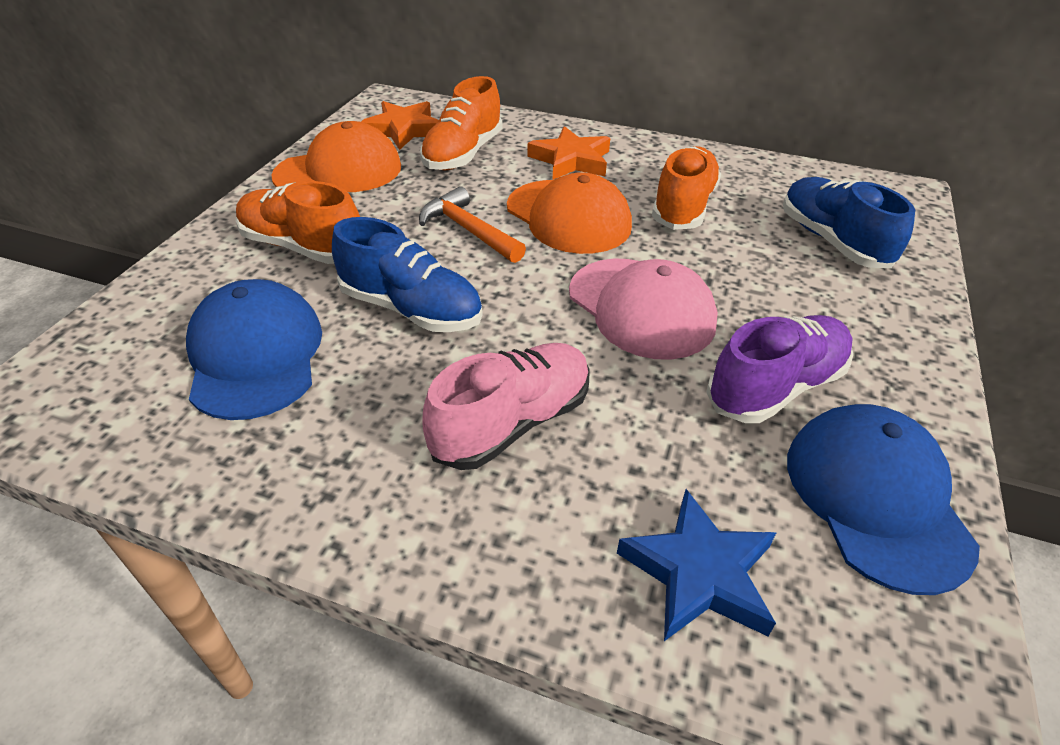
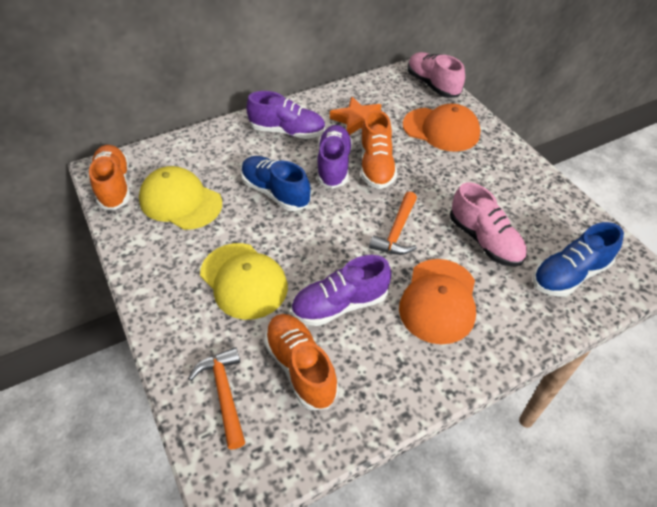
blue cap: [186,279,322,420] [787,404,980,595] = 2 -> none = 0
blue star: [617,489,776,641] = 1 -> none = 0
orange hammer: [419,186,526,263] = 1 -> [188,347,245,449] [369,191,417,255] = 2
orange star: [361,101,439,150] [527,126,610,180] = 2 -> [330,97,381,135] = 1
pink cap: [569,259,718,360] = 1 -> none = 0
pink shoe: [422,343,590,470] = 1 -> [407,52,465,98] [450,182,527,267] = 2
purple shoe: [706,315,853,423] = 1 -> [246,91,325,139] [291,255,392,326] [317,125,352,189] = 3
yellow cap: none = 0 -> [139,166,222,230] [200,243,288,320] = 2

